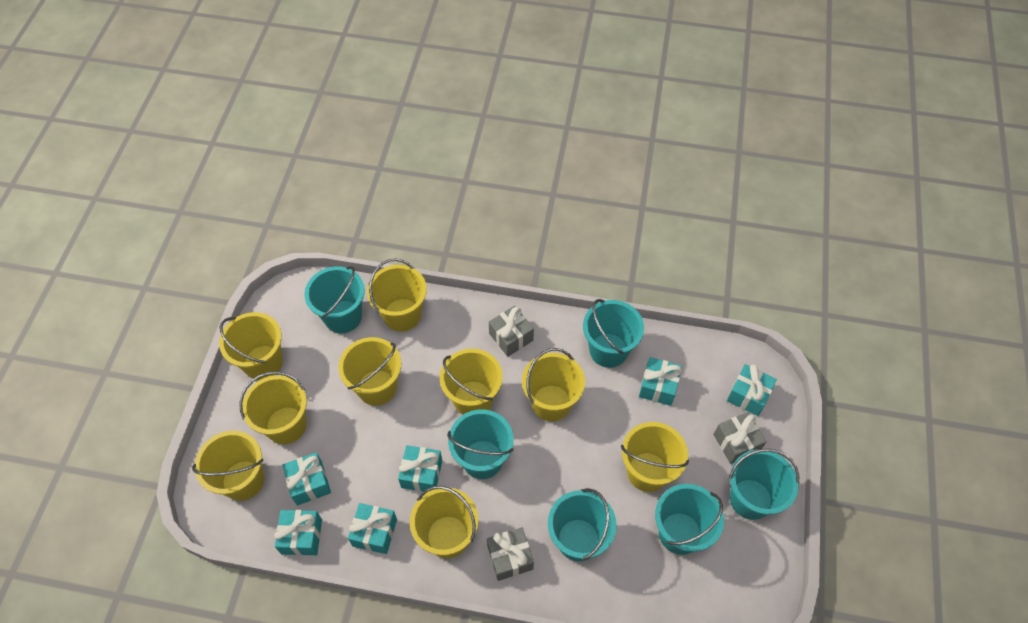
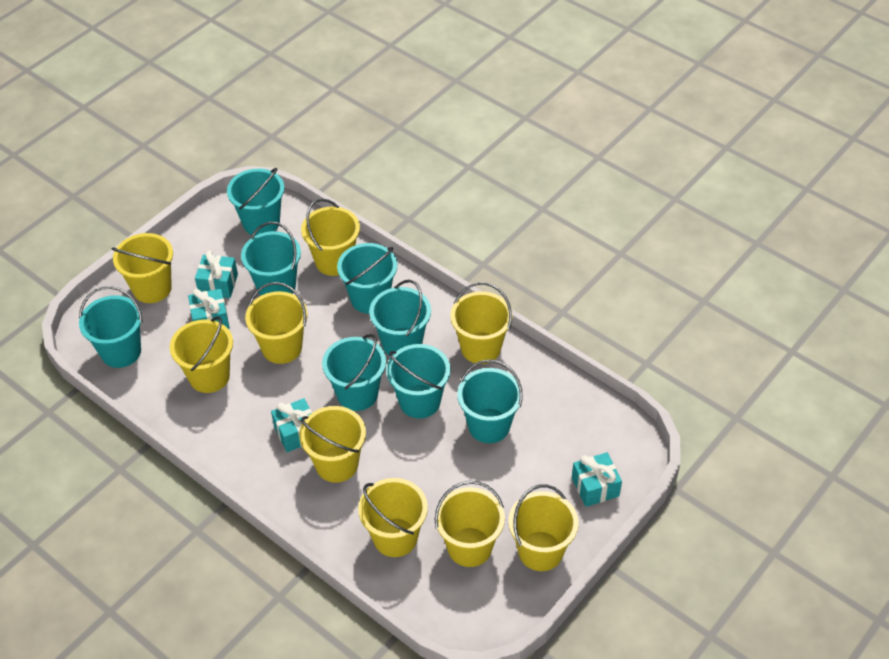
grey gift: [487,527,534,581] [489,306,534,357] [713,412,766,464] = 3 -> none = 0
turquoise bucket: [304,266,365,333] [447,409,514,479] [548,488,617,561] [583,299,644,368] [655,484,724,555] [729,449,799,520] = 6 -> [79,286,143,368] [227,168,284,236] [241,222,301,296] [322,334,386,411] [337,243,397,314] [369,280,431,356] [386,344,451,418] [457,359,523,443] = 8
turquoise gift: [274,510,322,556] [282,452,331,506] [348,503,397,554] [398,445,442,492] [639,357,682,406] [727,364,777,416] = 6 -> [188,288,230,329] [195,250,238,298] [271,398,312,452] [572,452,622,507] = 4

